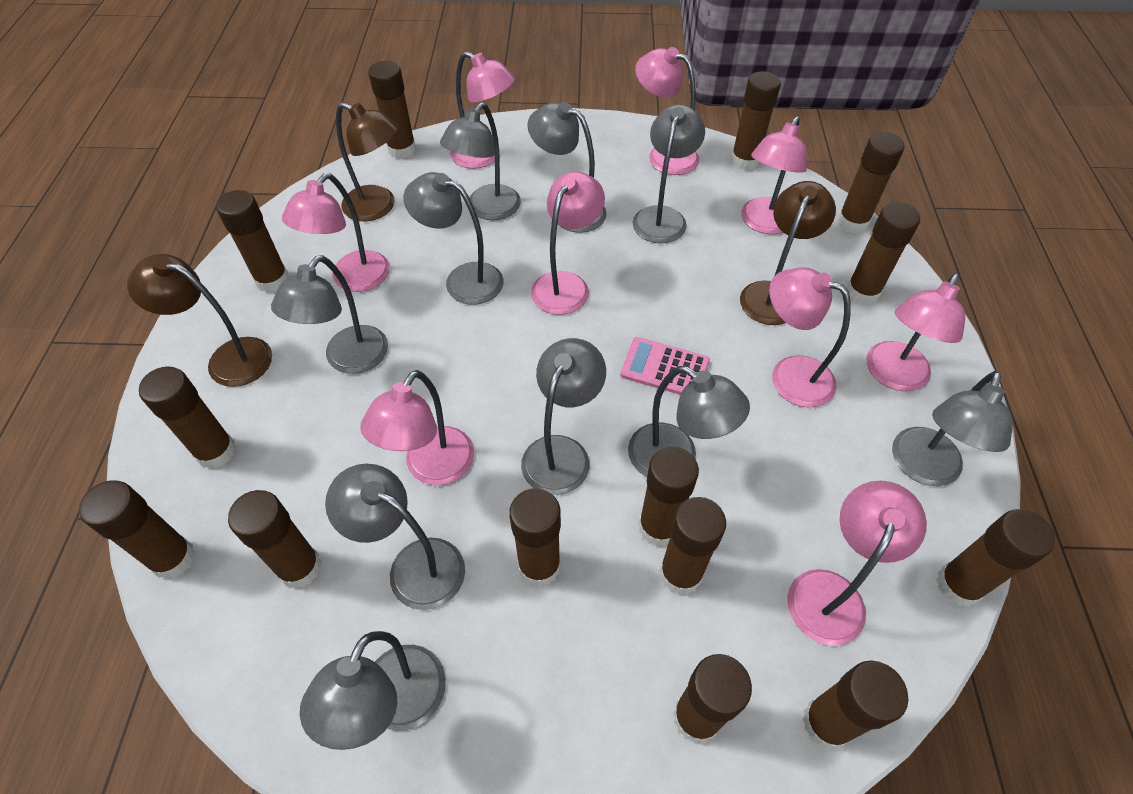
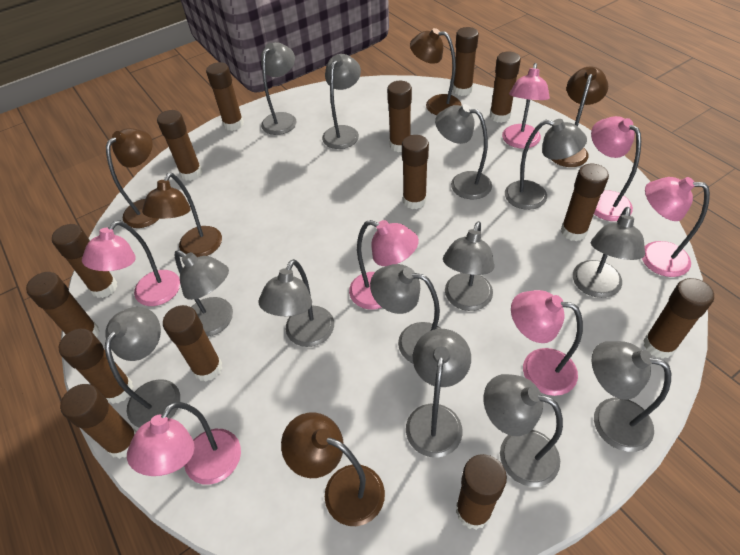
brown lamp: [127,254,272,387] [336,102,399,221] [740,181,836,325] = 3 -> [106,128,159,228] [142,173,222,257] [281,413,385,526] [410,28,462,115] [551,66,608,167] = 5
grey lamp: [271,255,388,374] [300,631,446,750] [325,464,465,610] [403,172,504,305] [440,102,521,220] [521,338,606,495] [527,102,607,233] [628,366,750,477] [632,104,705,243] [892,371,1013,486] = 10 -> [105,307,180,428] [175,250,233,337] [258,259,334,347] [261,42,297,135] [322,54,361,149] [370,264,441,363] [406,329,471,458] [435,104,492,199] [443,221,494,311] [484,374,563,487] [505,119,587,210] [573,207,645,298] [592,341,671,452] = 13
pink calculator: [620,337,710,395] = 1 -> none = 0
pink lamp: [282,173,390,292] [360,370,474,485] [450,51,515,169] [531,171,605,315] [635,47,699,175] [741,116,807,234] [769,267,851,408] [787,481,927,646] [867,273,965,391] = 9 -> [82,221,180,306] [127,402,241,485] [349,220,419,309] [502,63,550,149] [511,290,583,396] [591,116,641,221] [642,177,710,277] = 7

